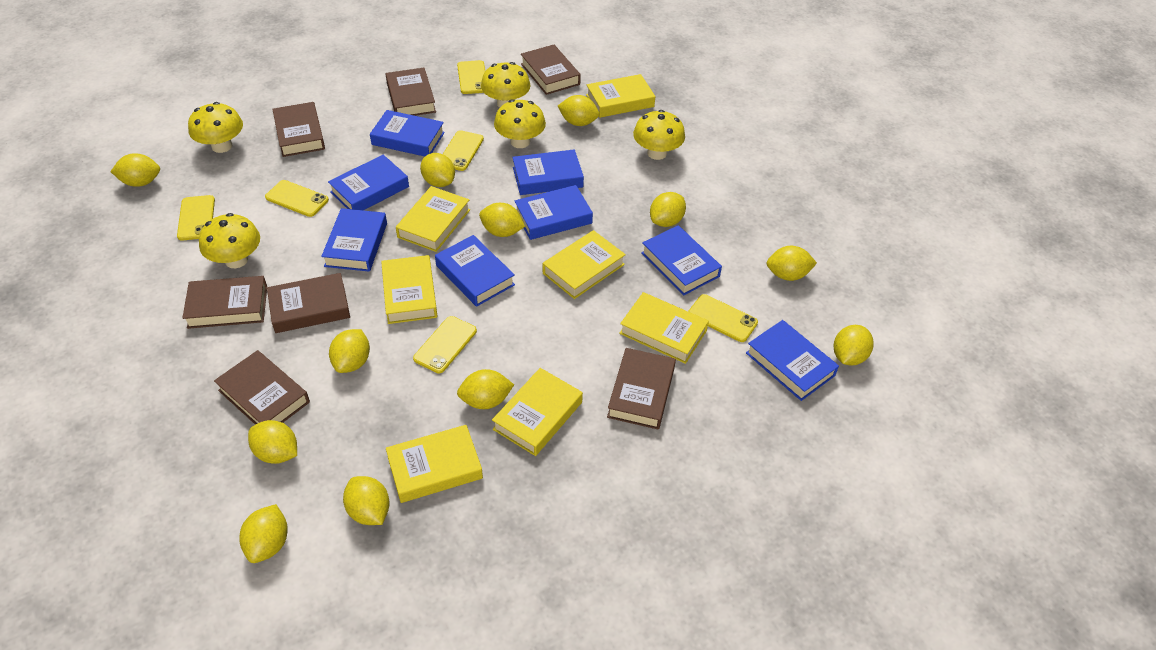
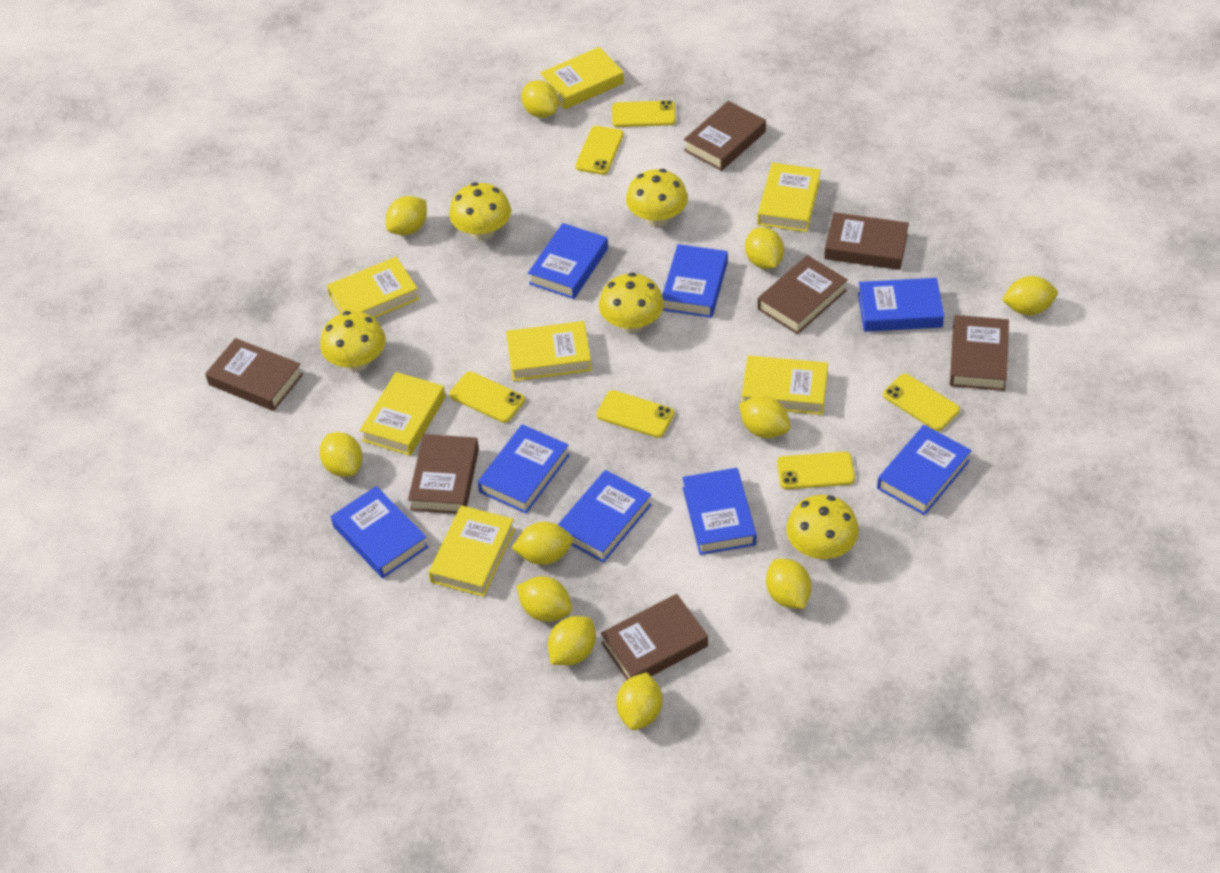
yellow lemon: [111,153,160,187] [239,504,288,563] [248,420,297,464] [329,329,370,373] [343,476,390,525] [420,153,455,187] [457,369,514,409] [479,203,525,237] [558,95,599,126] [650,192,686,227] [767,246,817,281] [834,325,873,366] = 12 -> [319,432,363,477] [386,196,427,236] [511,522,573,565] [517,576,572,622] [521,80,559,118] [548,616,596,665] [616,672,662,730] [739,396,790,438] [745,227,784,269] [766,559,812,609] [1002,276,1058,316] = 11

